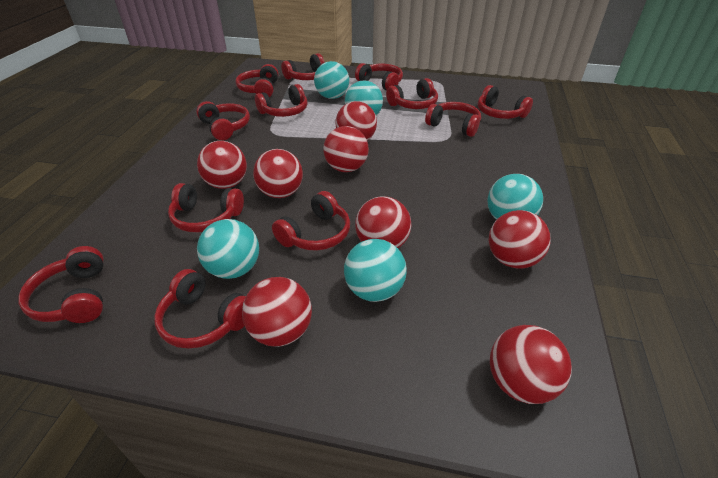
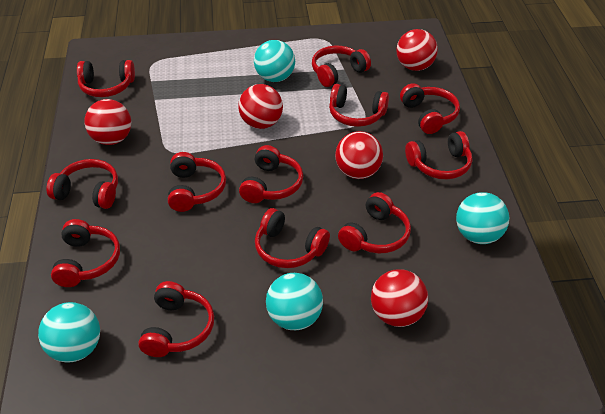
red ball: [197,141,247,189] [242,277,312,347] [253,149,303,198] [323,126,369,172] [336,101,377,141] [355,197,412,248] [489,210,551,269] [490,325,572,404] = 8 -> [84,99,131,145] [238,84,283,129] [335,131,383,179] [371,269,428,327] [397,29,438,71] = 5
turquoise ball: [197,219,259,279] [314,61,349,99] [344,239,407,302] [345,81,383,116] [488,174,543,220] = 5 -> [38,302,100,362] [254,40,295,82] [266,273,323,330] [456,192,510,244] = 4

